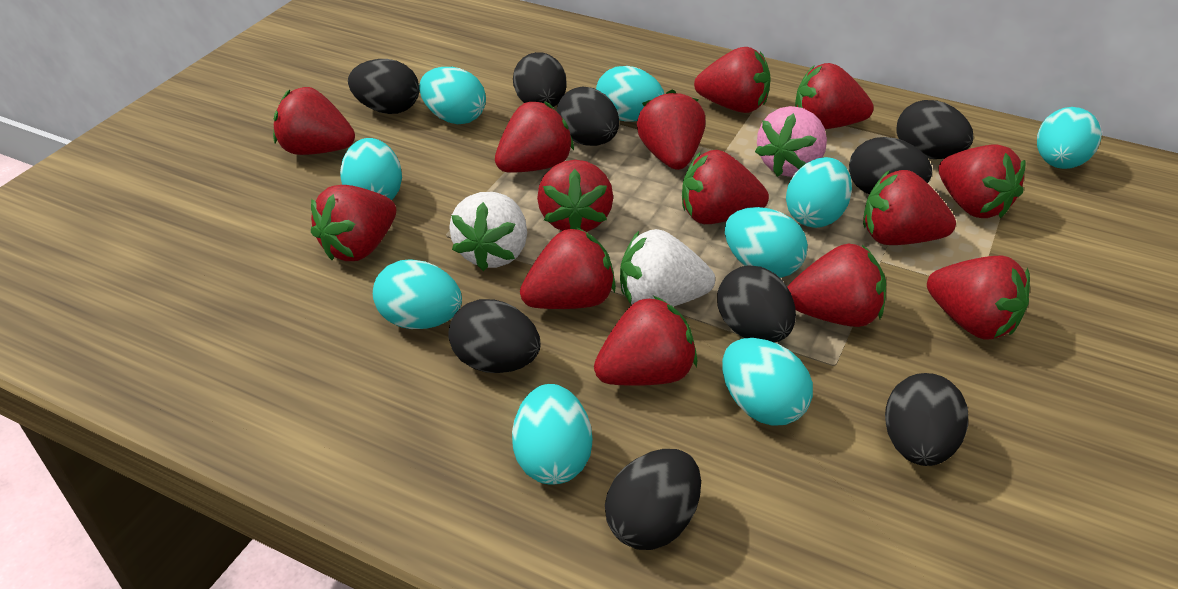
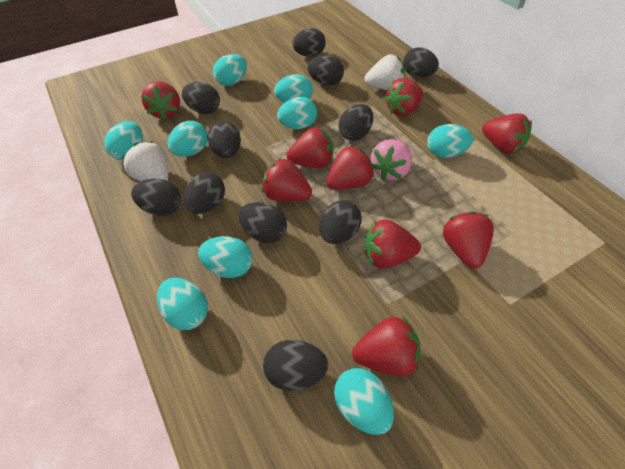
black egg: [348,59,419,114] [448,299,540,373] [513,52,567,107] [557,86,619,146] [605,449,701,550] [717,265,796,342] [849,137,932,194] [885,373,968,466] [896,100,974,159] = 9 -> [131,179,181,216] [182,82,220,114] [183,172,225,214] [207,121,241,158] [239,202,287,243] [263,340,328,391] [292,28,326,57] [307,55,344,86] [320,200,362,244] [339,104,373,141] [403,47,439,78] = 11
red strawberry: [273,87,355,155] [311,185,396,261] [495,101,574,173] [520,227,616,309] [537,160,613,232] [594,296,697,386] [637,90,706,170] [682,150,769,224] [694,47,771,113] [787,244,886,327] [795,63,874,129] [863,170,956,245] [927,256,1030,340] [938,144,1025,218] = 14 -> [141,81,180,120] [262,158,312,201] [286,128,333,168] [326,145,374,190] [352,317,420,377] [365,219,421,269] [384,78,424,116] [443,211,494,268] [482,114,532,154] = 9

